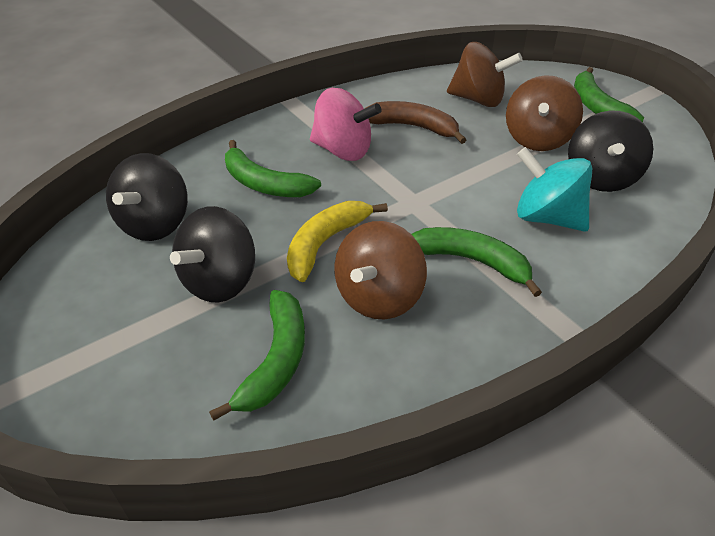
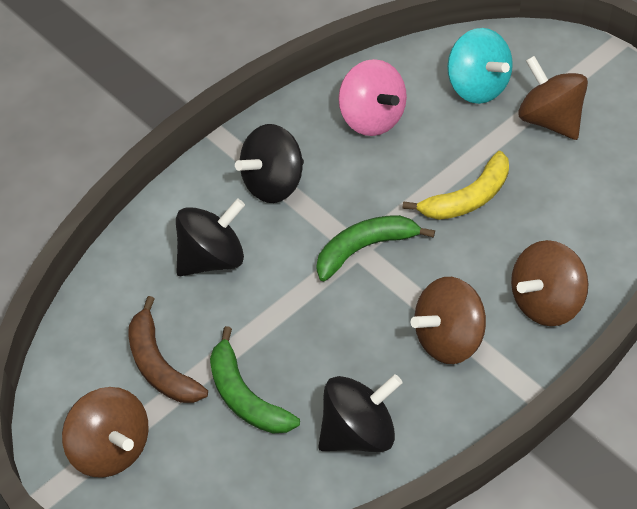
brown spinning top: [334,221,427,319] [447,42,523,107] [506,75,583,151] = 3 -> [62,387,148,478] [411,277,486,364] [511,240,588,326] [518,56,588,140] = 4
green banana: [209,290,305,421] [225,140,321,197] [411,227,542,297] [574,67,644,122] = 4 -> [210,326,300,433] [316,215,435,281] = 2

